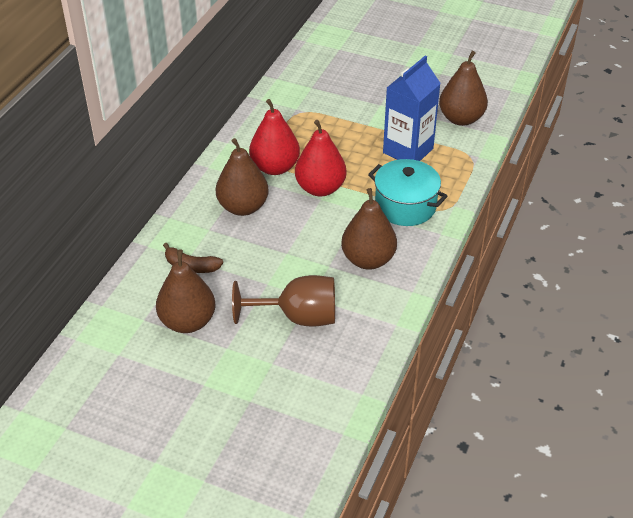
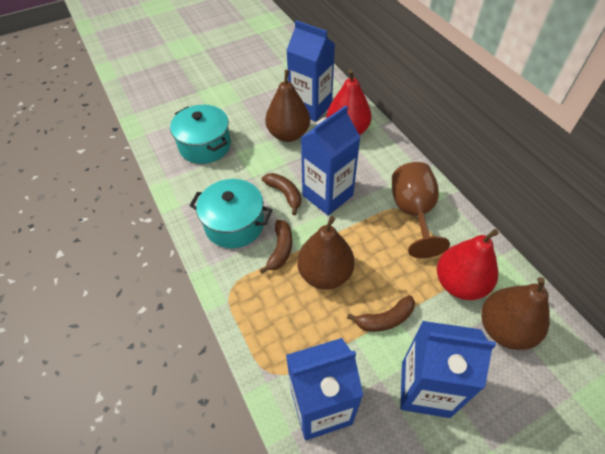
blue carton: [383,55,441,161] = 1 -> [286,20,335,122] [286,338,364,440] [301,106,361,216] [400,321,496,418] = 4
brown banana: [163,243,223,273] = 1 -> [260,220,292,274] [262,173,301,215] [347,295,415,332] = 3
brown pear: [156,249,215,333] [216,138,269,216] [341,188,397,270] [439,51,488,126] = 4 -> [265,70,310,142] [297,216,355,290] [481,277,550,350] = 3
turquoise pot: [368,159,447,226] = 1 -> [170,105,231,164] [189,179,272,248] = 2

